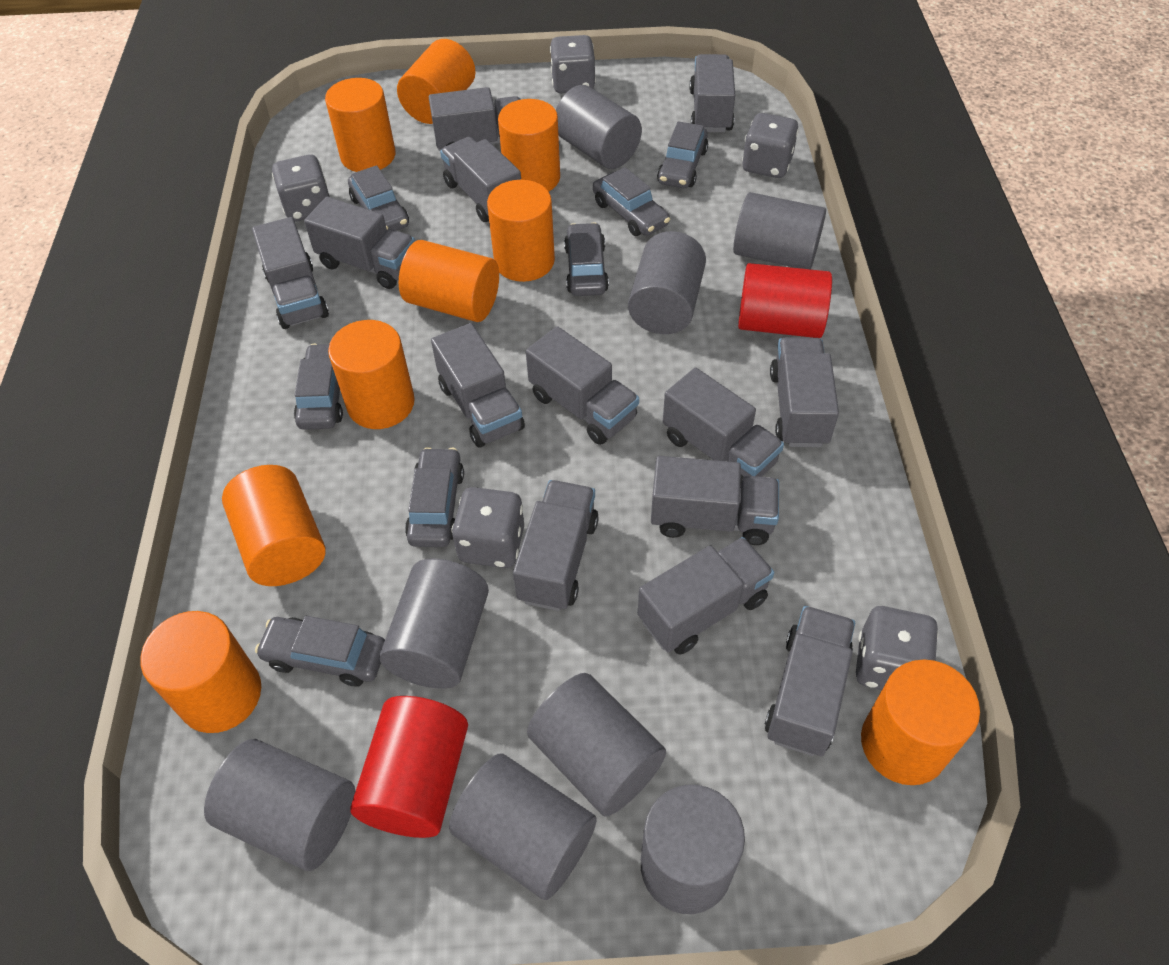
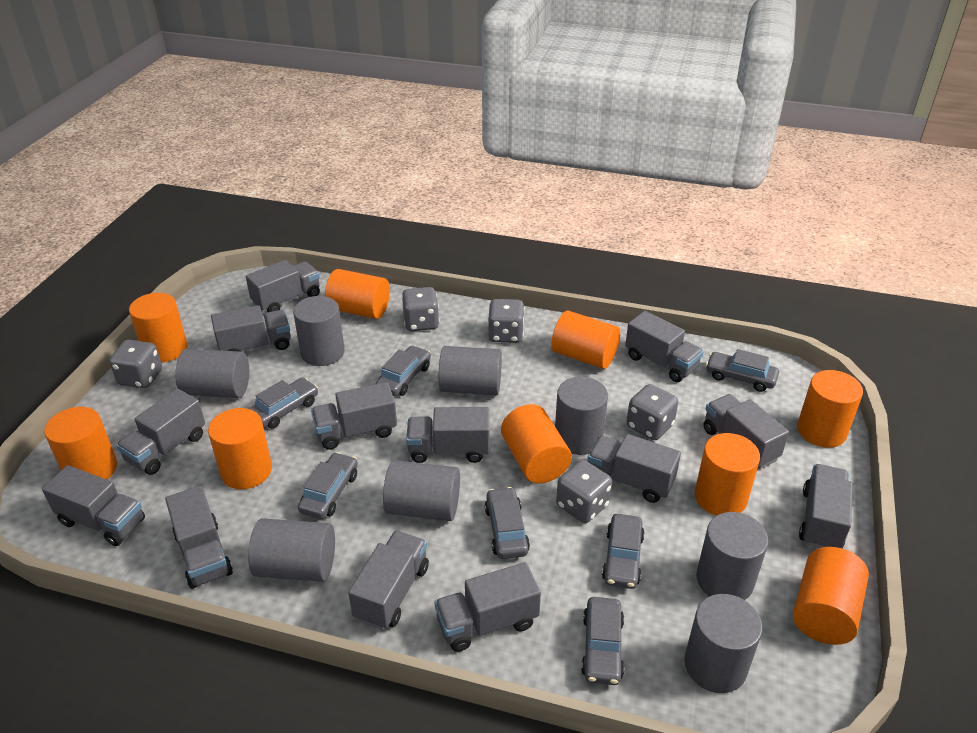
red cylinder: [350,696,468,838] [738,263,832,338] = 2 -> none = 0

